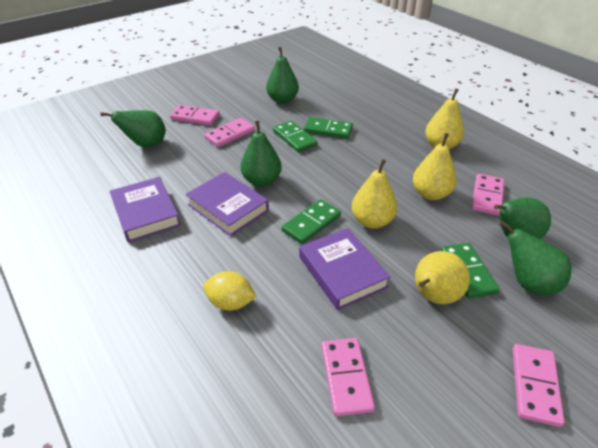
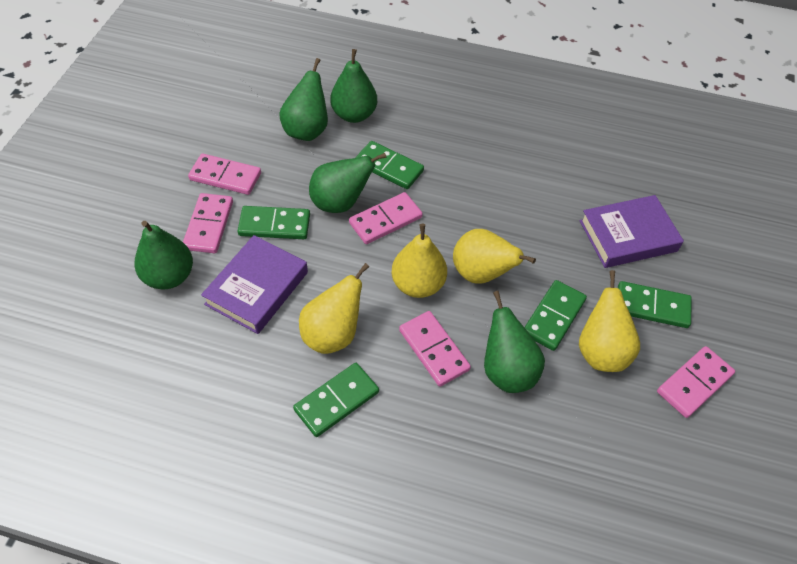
green domino: [273,121,317,152] [282,199,341,244] [304,117,353,139] [441,243,499,299] = 4 -> [238,206,310,239] [293,363,379,437] [355,141,424,189] [524,280,587,351] [618,281,692,328] = 5
purple book: [110,177,181,242] [185,172,269,236] [299,228,391,310] = 3 -> [201,235,308,334] [580,195,684,268] = 2
yellow lemon: [203,271,257,311] = 1 -> none = 0

